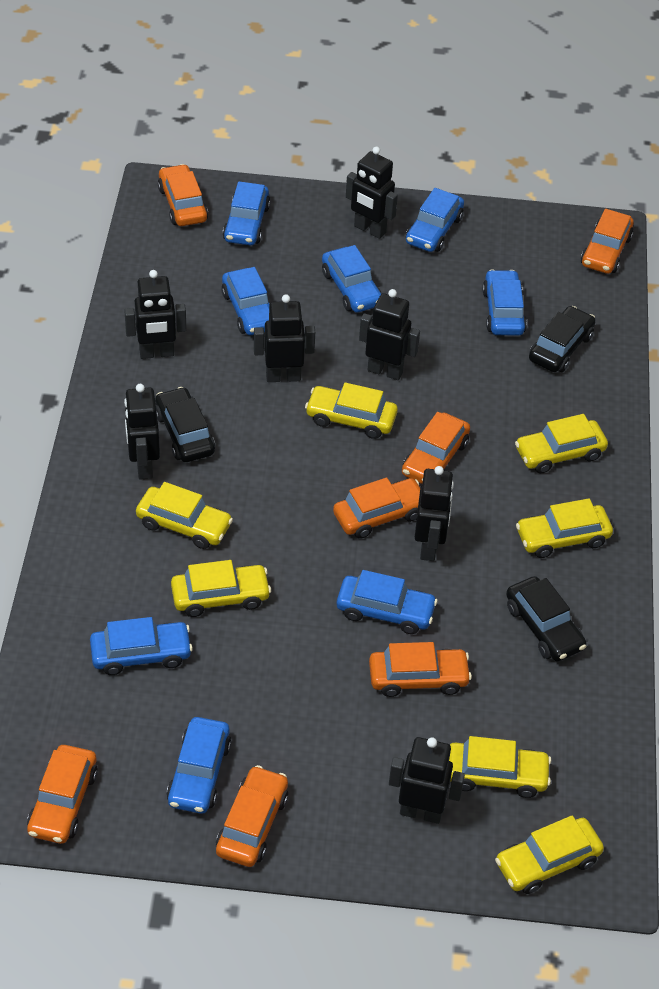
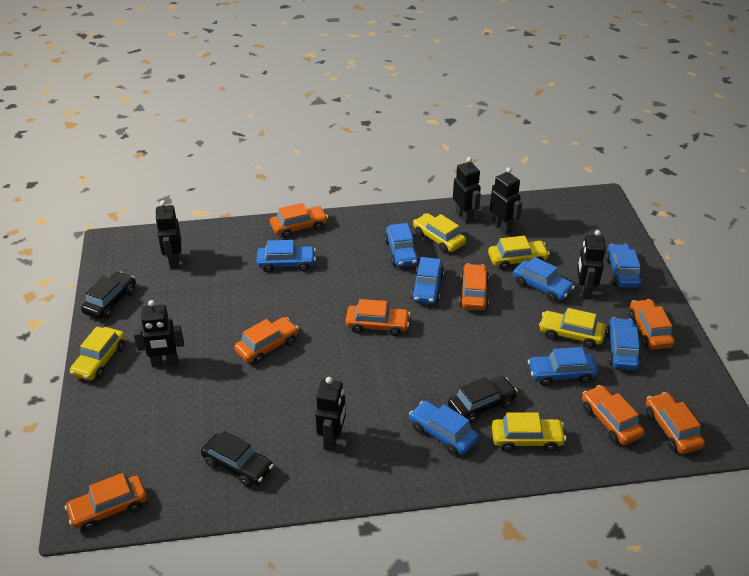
black robot: [124,270,186,359] [124,384,160,480] [254,294,315,382] [346,146,398,239] [359,289,420,380] [389,737,465,824] [415,466,454,561] = 7 -> [134,300,184,367] [155,200,181,269] [315,377,346,451] [453,157,481,224] [490,167,522,234] [577,230,606,300] = 6
orange car: [27,745,98,844] [158,164,208,226] [216,765,288,867] [333,478,420,539] [369,642,472,697] [402,412,470,484] [581,209,634,274] = 7 -> [65,473,147,531] [234,317,299,364] [270,203,328,238] [345,299,410,336] [459,263,489,310] [582,385,645,445] [629,299,675,350] [646,392,705,454] = 8
yellow car: [136,482,233,549] [171,560,271,617] [305,382,398,439] [449,736,551,798] [495,815,604,894] [515,414,608,473] [516,498,613,558] = 7 -> [70,326,125,381] [413,213,466,253] [488,236,550,270] [492,412,566,452] [539,308,606,348] = 5

